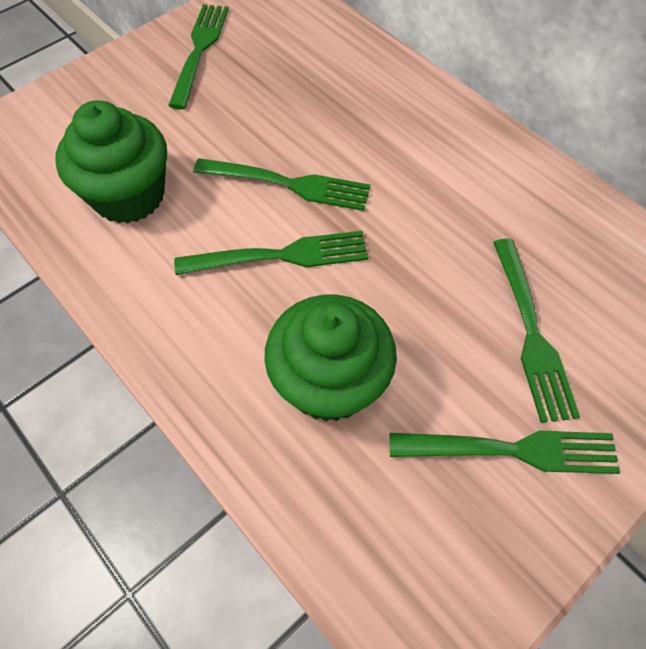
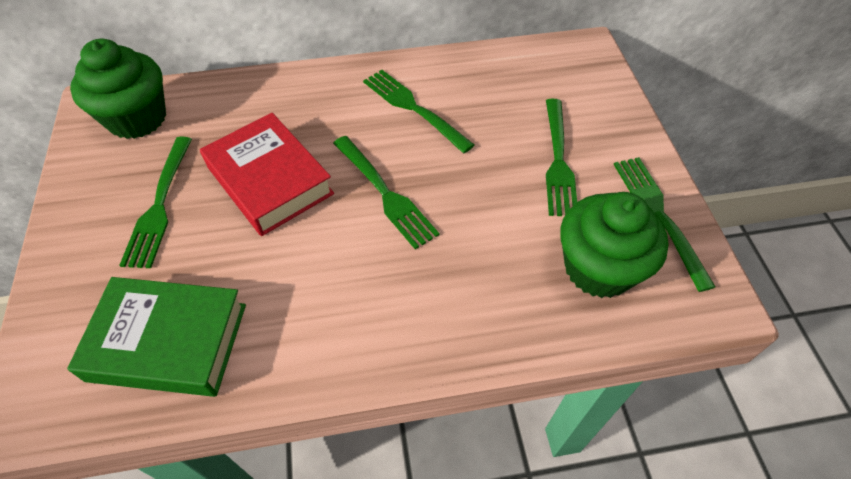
green book: none = 0 -> [67,277,246,397] = 1
red book: none = 0 -> [200,113,334,236] = 1

